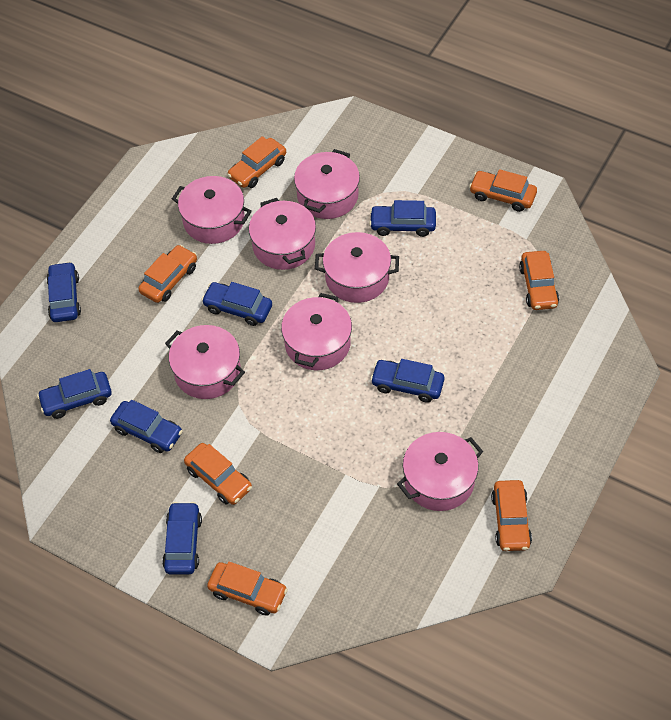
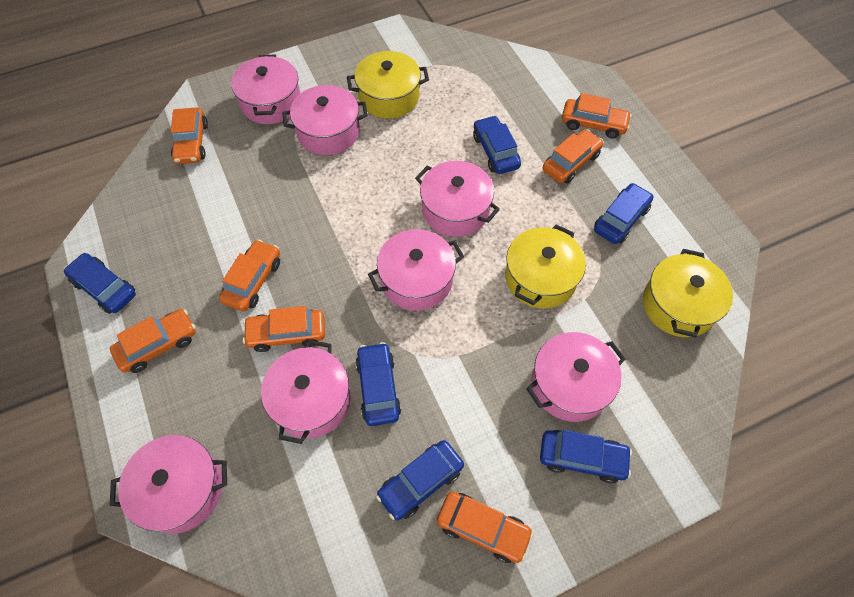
blue car: [37,369,112,419] [46,262,81,322] [110,400,183,453] [162,502,202,574] [201,282,272,326] [369,200,436,237] [370,359,444,403] = 7 -> [64,253,136,314] [355,342,401,426] [376,440,464,520] [473,115,521,174] [540,430,632,483] [594,183,653,244] = 6
yellow pot: none = 0 -> [347,51,429,119] [505,224,586,309] [643,249,733,338] = 3

